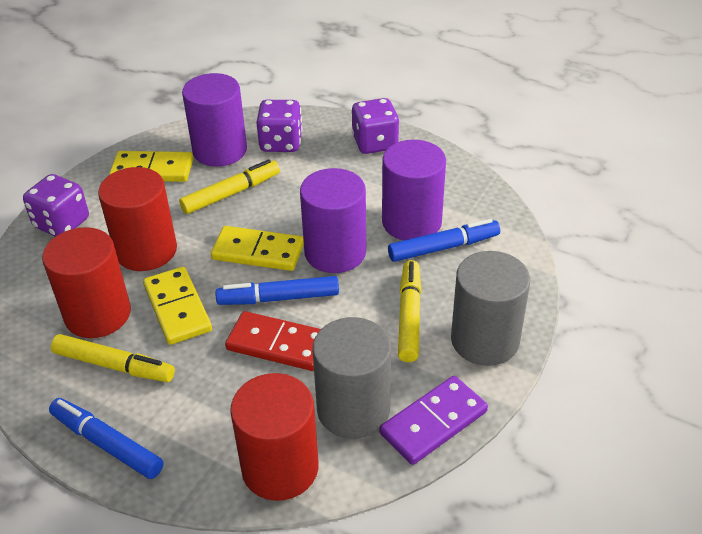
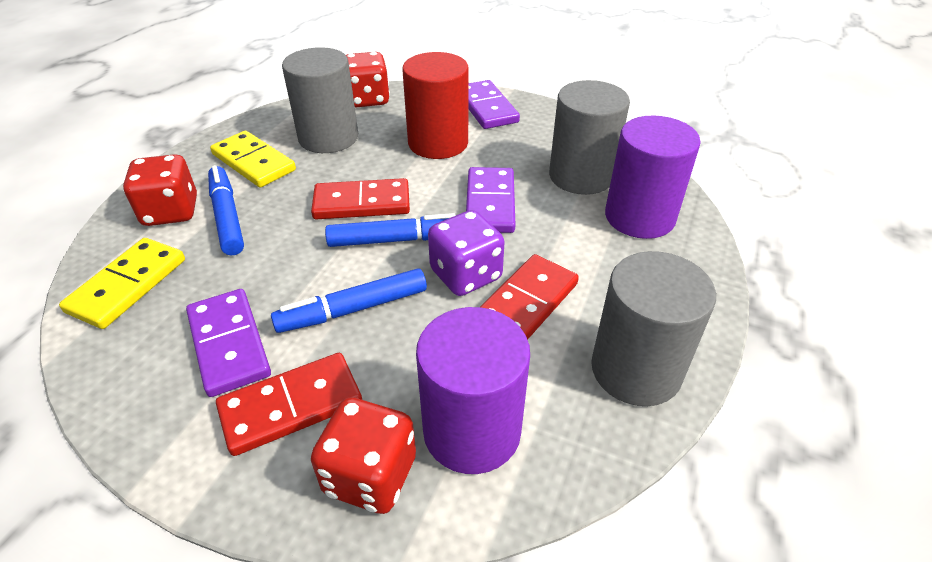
grey cylinder: [313,317,391,439] [451,251,530,366] = 2 -> [282,47,358,153] [549,80,630,195] [591,251,716,406] = 3
purple cylinder: [182,73,247,167] [300,168,366,273] [382,140,446,240] = 3 -> [416,307,530,474] [605,116,701,239] = 2
purple dice: [23,174,89,237] [256,100,302,152] [352,98,400,154] = 3 -> [428,210,505,296] = 1
purple domino: [380,376,488,465] = 1 -> [186,289,271,397] [466,167,515,233] [468,80,520,129] = 3
red cylinder: [42,227,131,338] [98,167,177,271] [230,373,319,501] = 3 -> [402,52,469,159] = 1
red dice: none = 0 -> [123,154,197,226] [311,398,416,514] [346,52,390,107] = 3
red domino: [225,311,321,371] = 1 -> [216,353,362,456] [311,178,410,219] [480,254,579,340] = 3
yellow domino: [109,151,193,182] [143,267,212,345] [211,226,304,271] = 3 -> [59,238,185,329] [210,131,296,188] = 2
yellow marker: [51,334,175,382] [179,159,280,214] [398,260,421,362] = 3 -> none = 0

